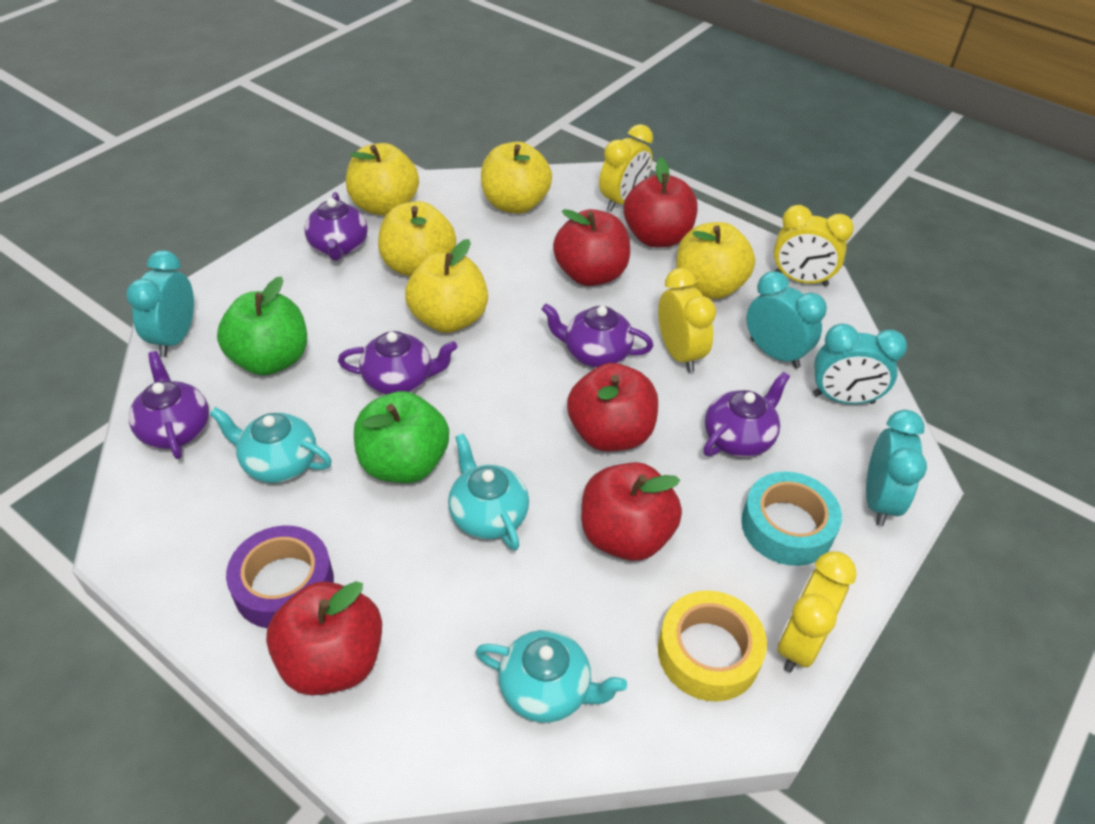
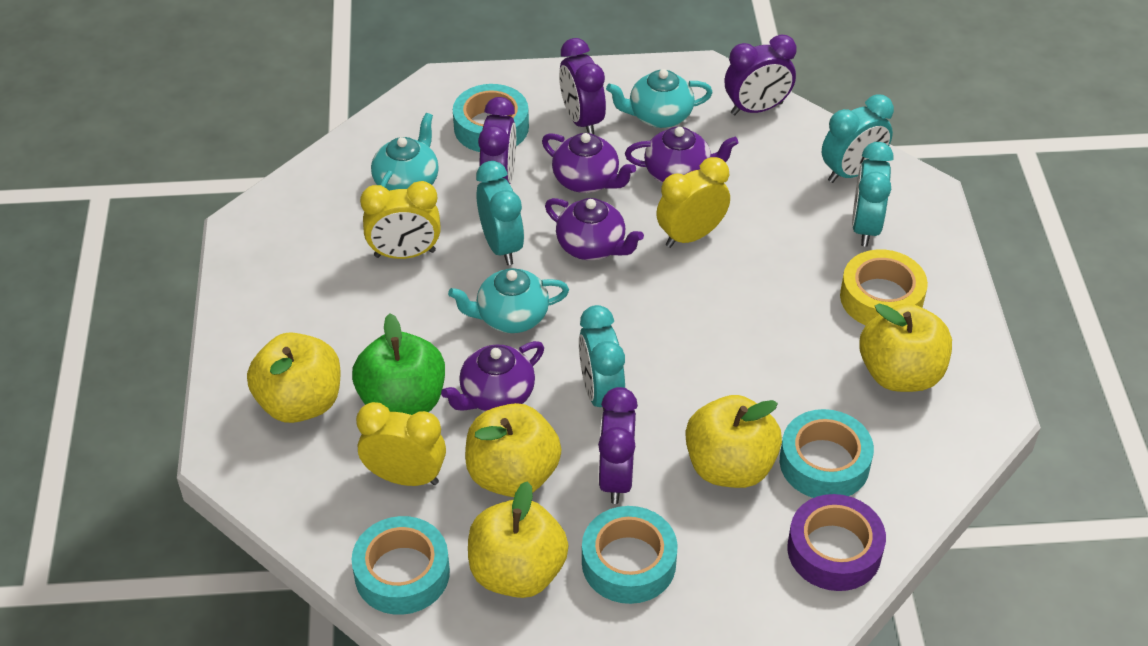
green apple: [217,276,307,375] [354,391,449,483] = 2 -> [352,313,445,415] = 1
purple clock: none = 0 -> [478,97,516,184] [559,38,606,134] [598,387,638,504] [725,34,796,115] = 4
purple teapot: [129,351,209,459] [304,192,368,261] [338,331,457,395] [541,304,654,367] [703,372,790,457] = 5 -> [441,341,544,411] [542,133,636,193] [545,198,644,260] [625,127,739,183] = 4
red apple: [266,581,382,696] [553,209,630,286] [567,363,658,451] [581,462,682,561] [624,157,697,247] = 5 -> none = 0
turquoise tape: [741,472,842,566] = 1 -> [352,516,450,615] [453,84,529,152] [582,506,678,604] [780,409,874,498] = 4
yellow clock: [599,124,653,211] [658,268,716,373] [774,205,854,286] [777,551,857,673] = 4 -> [356,402,446,486] [360,181,441,259] [656,157,730,248] = 3

